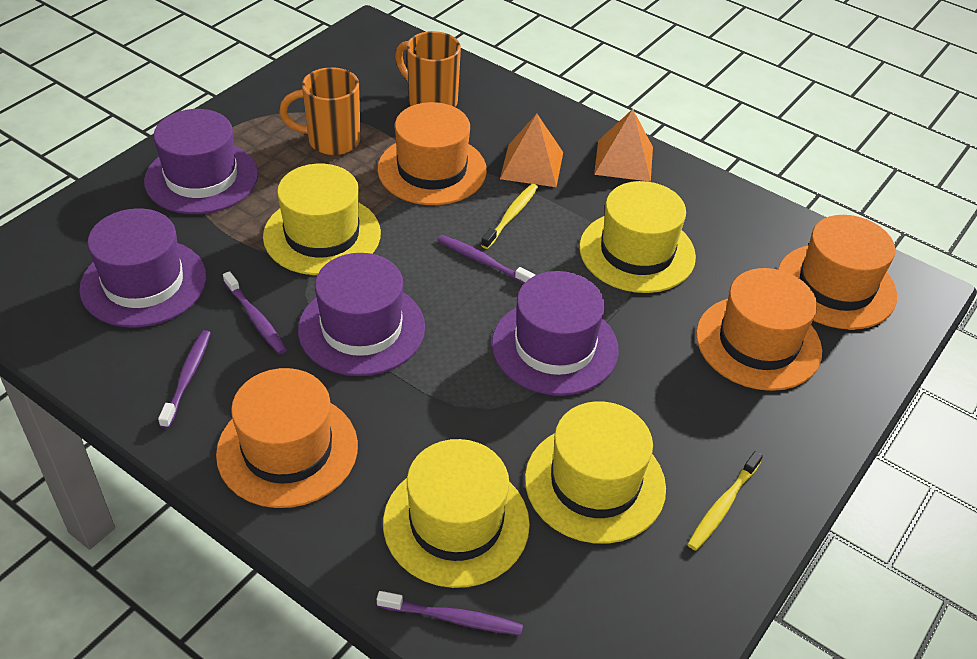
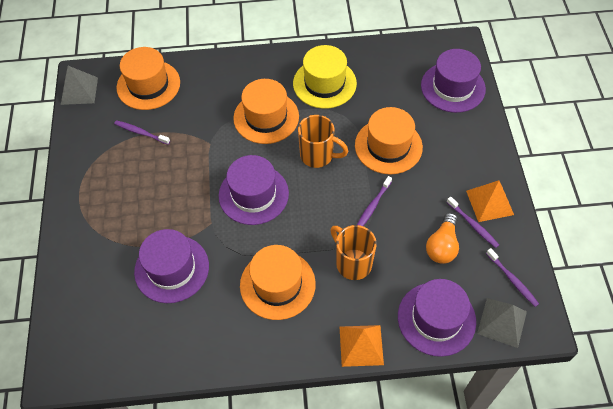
grey pyramid: none = 0 -> [61,66,98,105] [477,298,527,348] = 2
orange light bulb: none = 0 -> [426,213,459,264] = 1
yellow hat: [263,164,381,275] [383,439,530,588] [525,401,666,544] [579,181,696,293] = 4 -> [293,45,357,109] = 1
yellow toothbrush: [481,184,538,249] [688,451,763,551] = 2 -> none = 0

